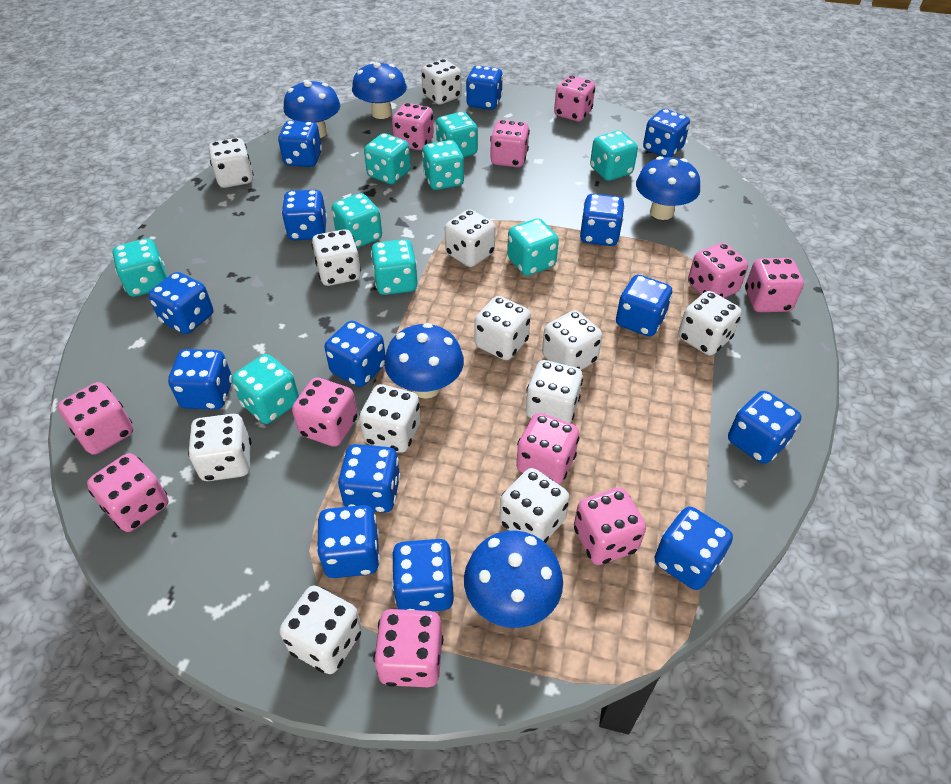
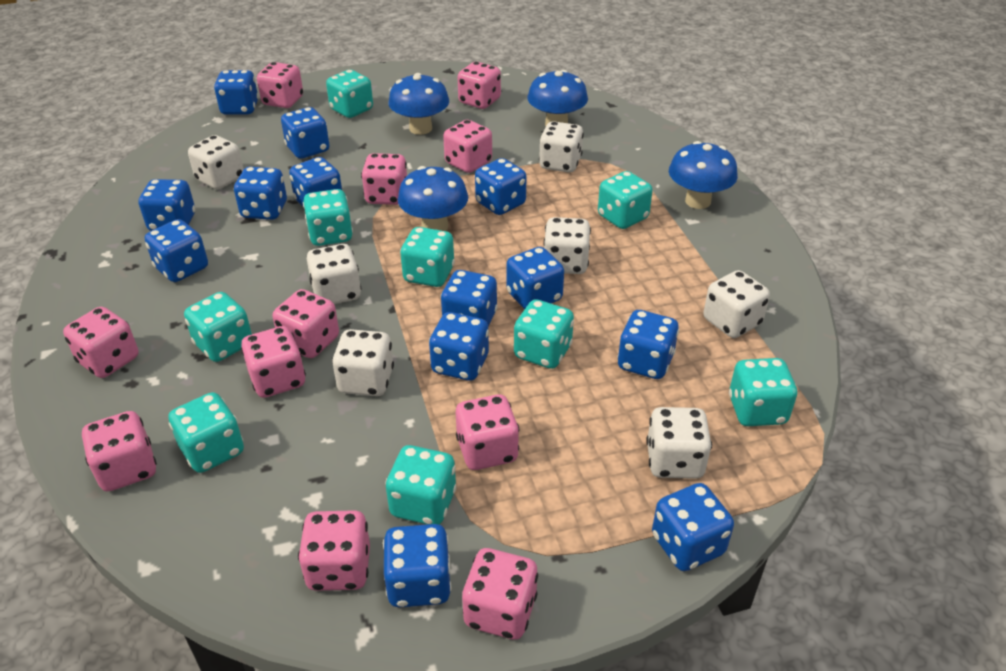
blue dice: [148,272,213,334] [168,349,232,410] [278,120,322,167] [281,190,327,240] [316,505,380,578] [324,321,386,387] [338,444,401,513] [391,539,454,611] [466,66,503,110] [580,194,625,246] [616,275,672,337] [643,109,690,157] [654,506,733,590] [728,391,801,464] = 14 -> [139,179,195,231] [145,219,208,282] [214,70,259,115] [234,167,287,220] [281,107,330,159] [289,157,342,206] [383,524,452,608] [429,312,489,381] [441,270,498,326] [475,158,527,215] [506,247,564,309] [617,310,679,379] [652,483,734,571] = 13
blue mushroom: [284,80,340,138] [352,62,407,119] [384,323,464,399] [464,531,563,628] [636,156,700,220] = 5 -> [388,73,449,135] [398,166,468,231] [527,70,588,126] [669,141,738,209] = 4
white dice: [188,414,251,481] [208,138,254,188] [280,586,362,674] [312,229,361,286] [359,384,421,453] [421,59,462,105] [445,209,496,267] [474,296,531,360] [499,468,569,543] [526,360,583,423] [542,310,602,370] [678,291,742,355] = 12 -> [188,135,244,189] [307,244,361,304] [332,329,394,396] [539,121,584,172] [544,217,591,274] [646,407,712,479] [703,270,770,338] = 7

